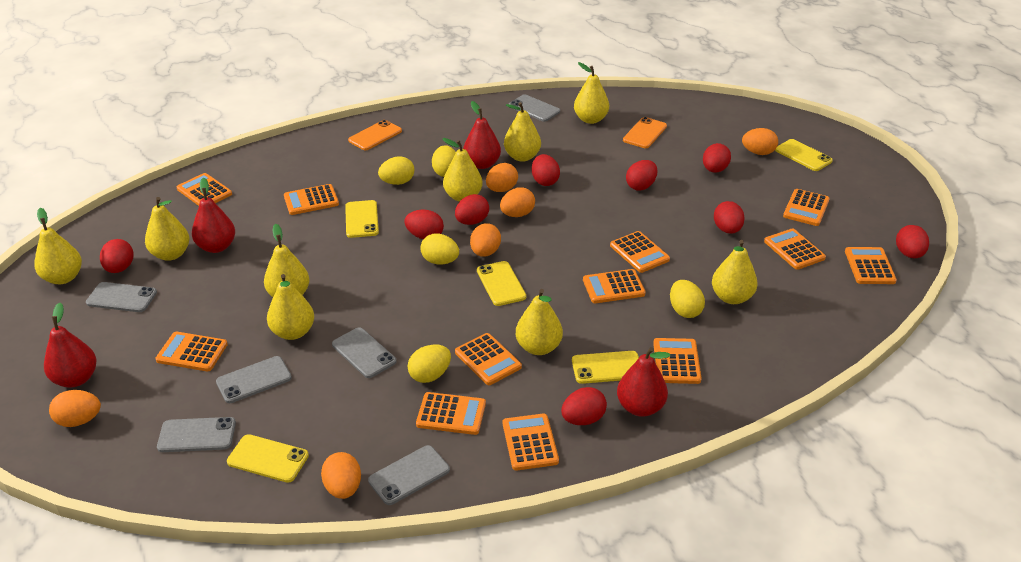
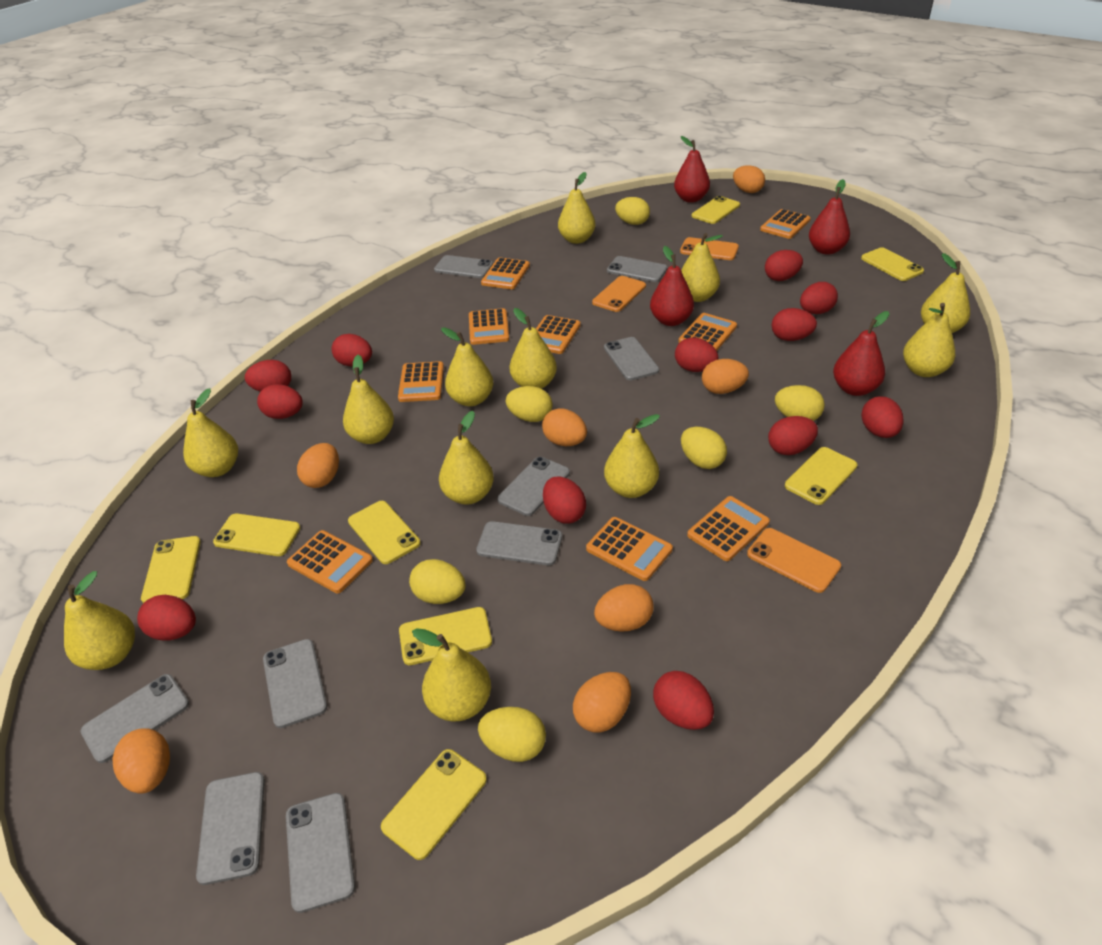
grey phone: [86,282,157,312] [157,417,236,452] [216,356,292,403] [332,327,396,378] [368,445,450,505] [509,94,560,122] = 6 -> [80,674,189,763] [196,772,265,885] [263,639,327,728] [286,793,355,913] [434,255,493,278] [476,521,562,565] [497,457,570,516] [604,337,659,381] [607,256,668,282] = 9
orange calculator: [155,332,228,371] [177,173,232,206] [284,184,339,215] [416,392,486,435] [455,333,522,385] [503,414,559,470] [583,269,646,303] [610,231,670,273] [653,338,702,384] [764,228,826,270] [783,189,830,226] [845,247,897,284] = 12 -> [287,530,373,593] [398,361,444,402] [469,308,509,345] [481,257,530,289] [536,315,581,354] [586,517,673,581] [678,313,737,351] [687,496,770,561] [760,209,811,239] = 9
orange egg: [49,390,101,427] [321,452,361,499] [470,223,501,257] [486,163,518,192] [500,187,535,217] [742,128,778,155] = 6 -> [112,728,170,793] [297,443,339,488] [542,408,587,446] [573,672,631,733] [594,584,653,632] [702,359,749,394] [733,165,765,193] = 7
orange phone: [348,120,402,150] [623,117,667,148] = 2 -> [592,276,646,312] [680,237,739,260] [747,528,841,593] = 3
red egg: [100,239,134,273] [404,209,444,239] [455,194,489,225] [532,154,560,186] [561,387,607,425] [626,160,658,190] [703,143,731,173] [714,201,745,234] [896,225,929,258] = 9 -> [137,595,196,641] [245,360,291,392] [257,384,303,419] [331,334,372,367] [543,477,586,524] [653,671,714,730] [675,338,719,372] [765,250,803,281] [768,416,818,455] [771,308,817,341] [800,282,838,314] [861,396,904,438] = 12
yellow egg: [378,156,414,185] [408,345,451,383] [420,233,459,265] [432,145,456,177] [670,280,705,318] = 5 -> [409,559,466,604] [478,707,546,762] [506,386,553,422] [615,197,650,225] [681,427,727,469] [775,385,825,421] = 6
yellow pear: [34,208,82,284] [145,197,189,261] [264,224,310,297] [267,274,314,340] [443,138,483,202] [504,102,541,162] [516,289,563,355] [574,62,609,124] [712,240,758,304] = 9 -> [64,571,135,670] [183,388,238,477] [343,355,394,444] [412,628,491,721] [439,411,494,505] [441,327,493,406] [509,308,557,389] [558,172,596,244] [604,414,660,498] [681,233,723,302] [903,303,955,377] [921,253,970,333] = 12
yellow phone: [227,434,309,483] [345,200,379,238] [477,261,526,306] [572,351,639,384] [775,139,833,171] = 5 -> [141,536,201,603] [213,513,300,556] [348,501,421,564] [381,749,487,860] [399,607,492,665] [692,196,740,224] [785,447,857,505] [861,247,924,281] = 8

